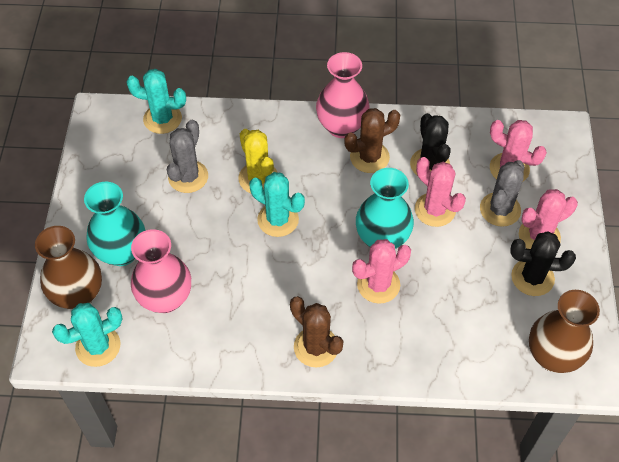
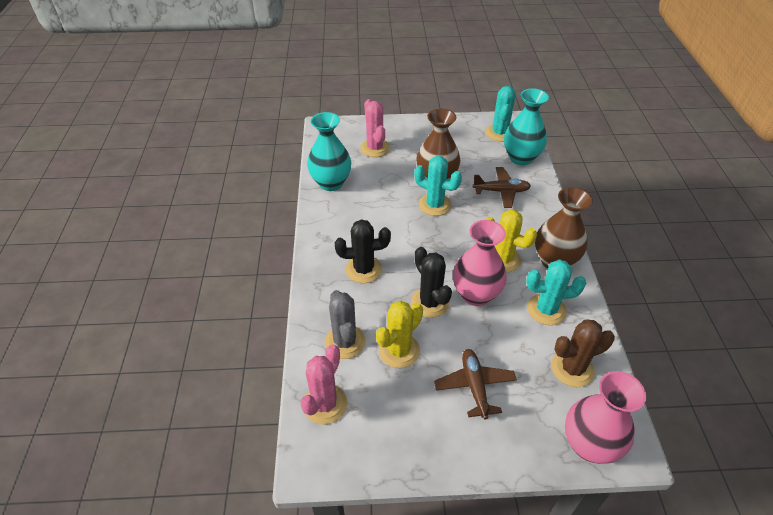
brown cactus: [290,296,344,367] [344,108,400,173] = 2 -> [551,319,615,387] = 1
brown plane: none = 0 -> [434,349,517,419] [472,167,531,208] = 2
grey cactus: [167,120,208,193] [480,160,525,227] = 2 -> [325,290,366,359] = 1
pink cactus: [352,239,411,304] [415,157,466,227] [490,120,547,181] [519,189,578,249] = 4 -> [300,345,347,424] [360,99,390,157] = 2
yellow cactus: [238,129,278,193] = 1 -> [376,301,423,368] [485,209,537,273] = 2

